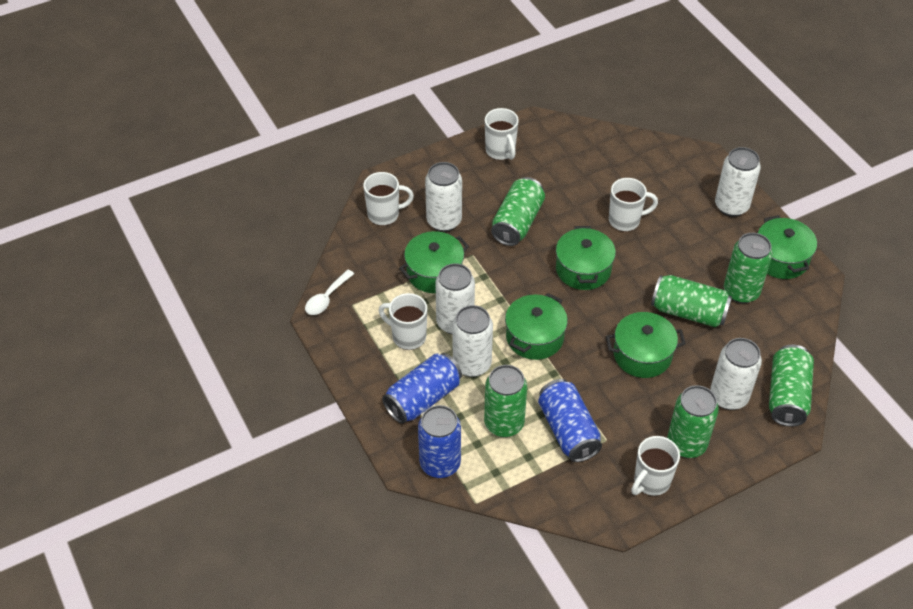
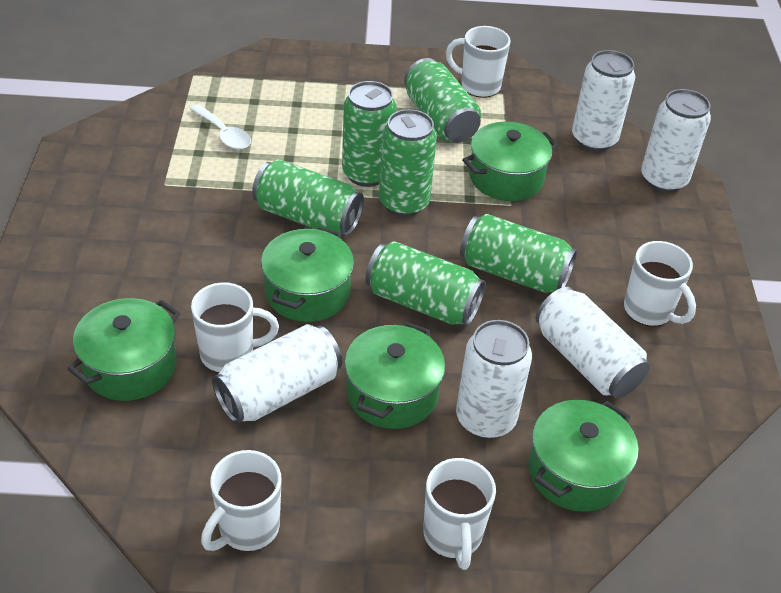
blue can: [382,353,462,424] [418,405,461,478] [538,379,602,462] = 3 -> none = 0

